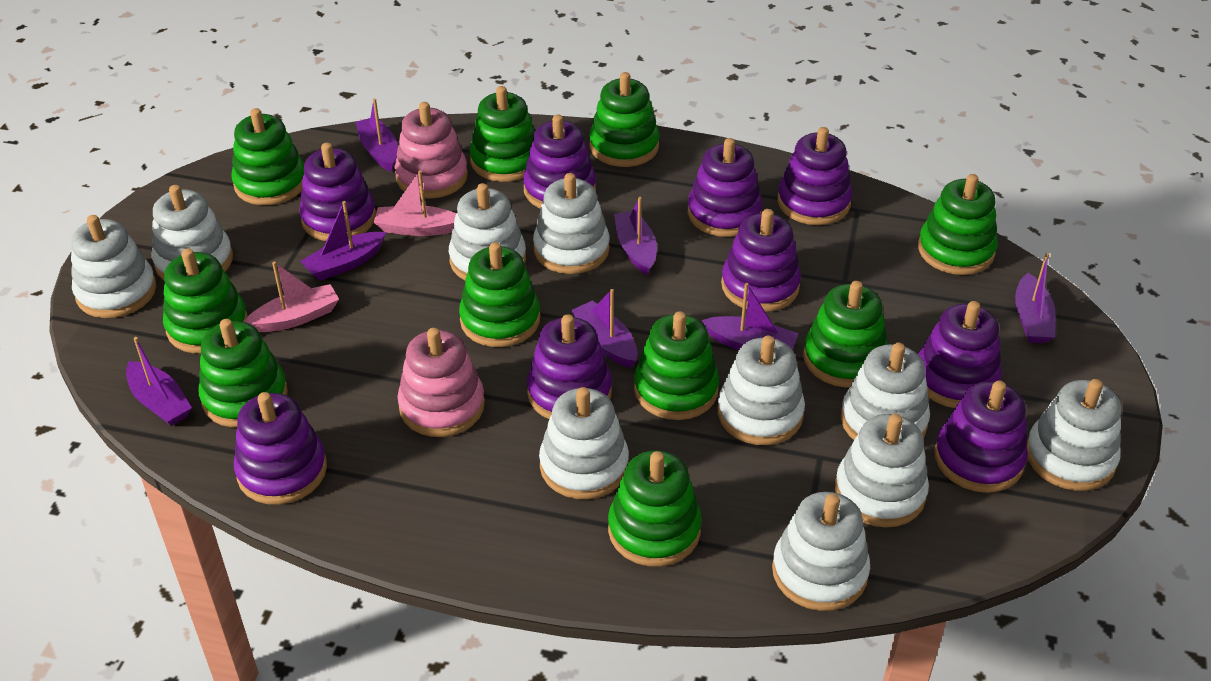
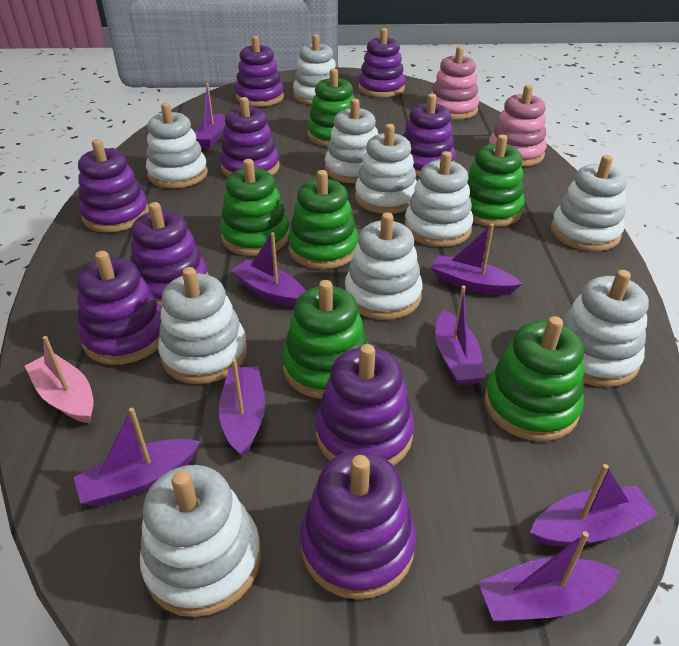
green stacking toy: [163,248,248,354] [199,319,288,428] [231,108,304,205] [459,242,540,347] [469,86,535,182] [589,72,660,167] [608,450,702,567] [634,311,719,420] [803,281,888,388] [918,174,998,275] = 10 -> [220,159,289,256] [283,280,368,399] [288,170,358,269] [307,69,355,147] [467,134,525,227] [484,316,584,441] = 6
pink boat: [244,262,339,332] [374,171,456,236] = 2 -> [25,336,94,423] = 1
purple boat: [126,337,192,426] [300,201,386,281] [356,99,398,172] [571,289,638,368] [614,197,657,275] [702,283,798,350] [1015,253,1056,343] = 7 -> [74,408,200,506] [195,83,225,148] [219,359,265,457] [231,232,306,307] [431,224,522,295] [435,285,486,386] [478,531,620,622] [530,464,658,546] = 8

